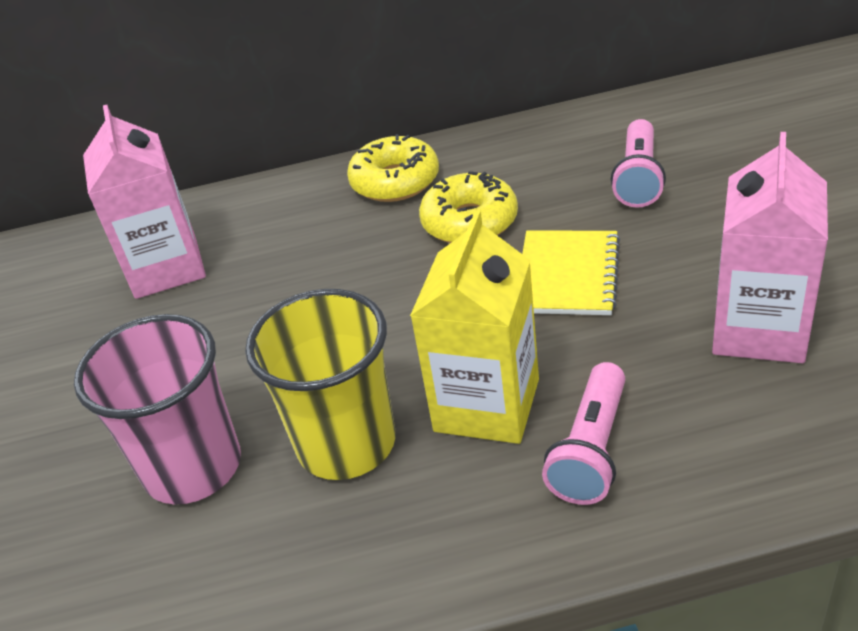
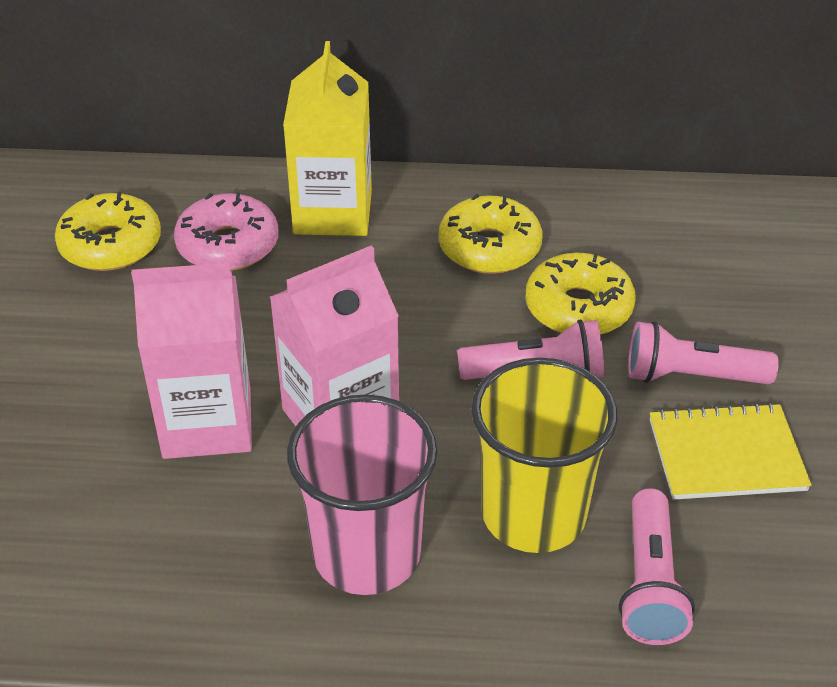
pink donut: none = 0 -> [174,193,278,271] = 1
pink flashlight: [542,362,625,505] [611,119,666,208] = 2 -> [457,320,604,380] [619,488,695,645] [628,321,779,384] = 3
yellow donut: [347,134,439,202] [419,171,518,243] = 2 -> [55,192,161,271] [439,194,542,274] [526,252,636,335] = 3

